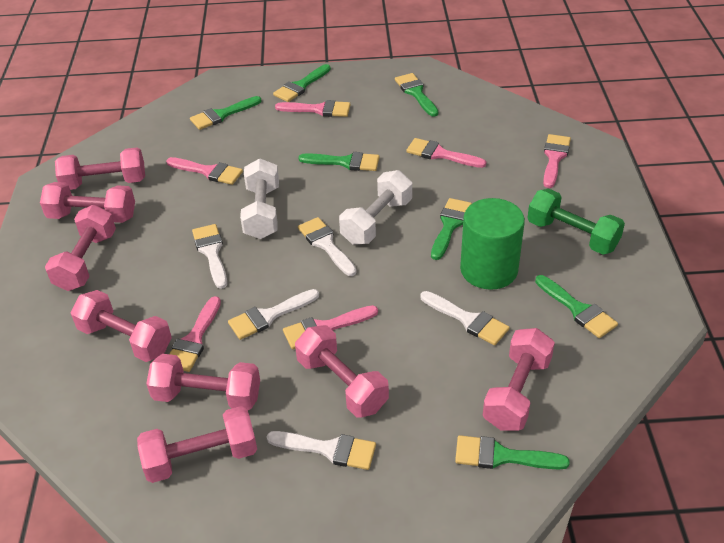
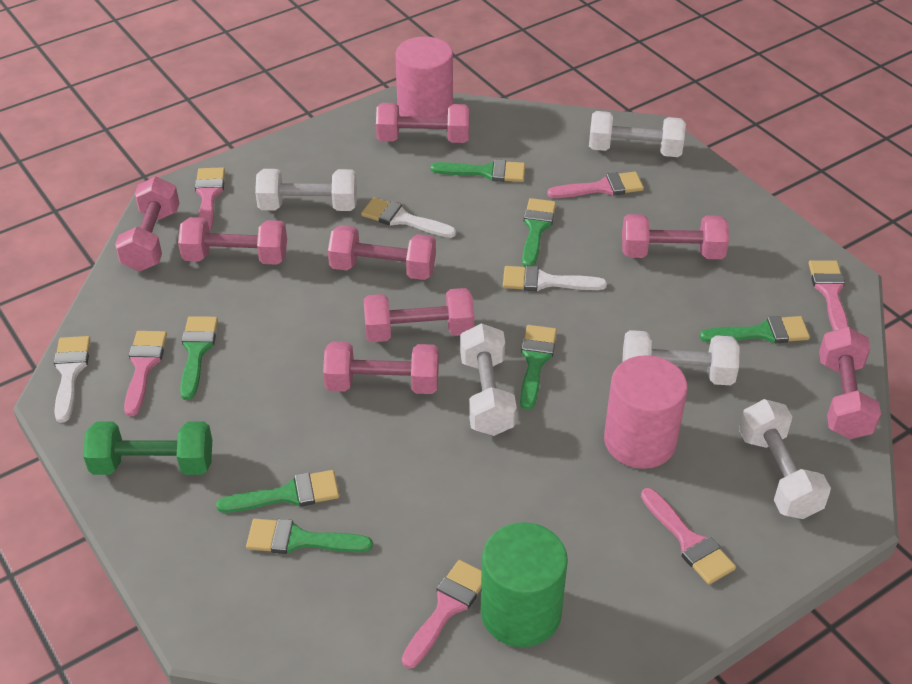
pink cylinder: none = 0 -> [395,37,453,117] [604,355,688,469] = 2
white brush: [192,224,227,289] [228,289,319,340] [266,431,376,470] [298,217,357,276] [420,291,510,345] = 5 -> [54,336,90,423] [361,197,456,238] [503,266,607,291] = 3
white dumbbell: [240,158,279,239] [339,170,412,245] = 2 -> [255,169,357,211] [460,323,517,436] [589,111,686,157] [622,330,740,385] [739,399,831,519] = 5

